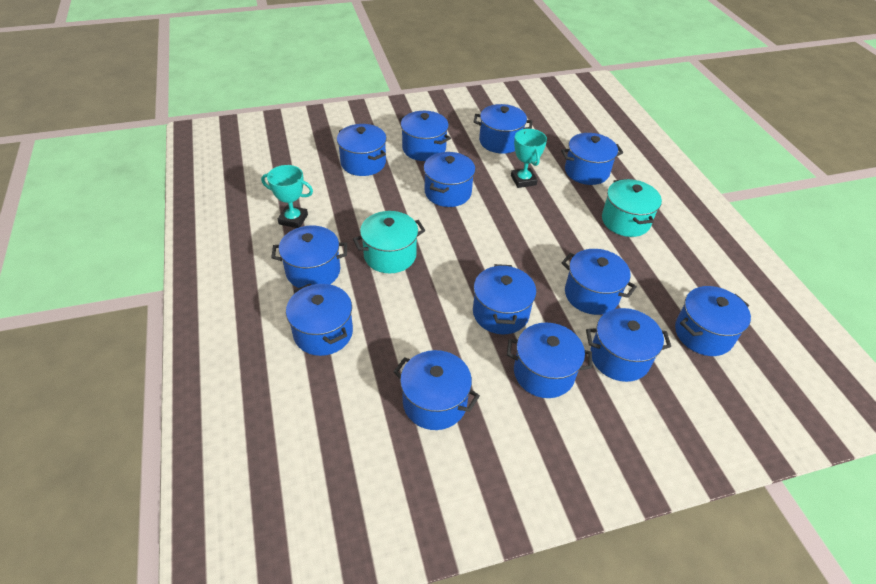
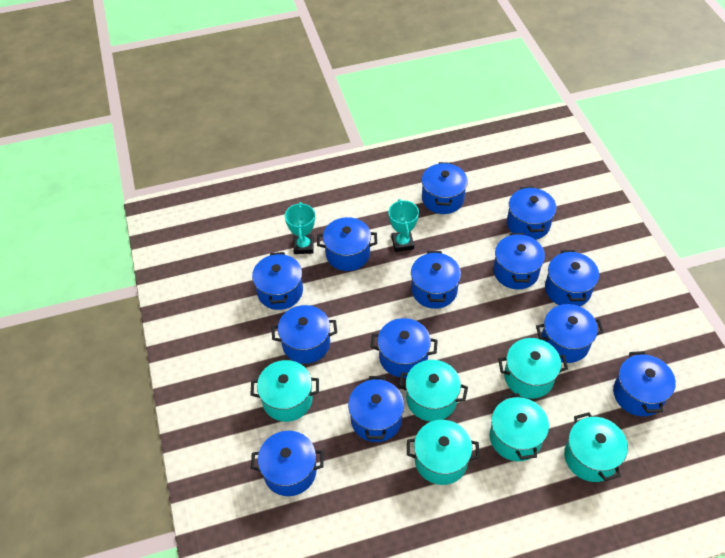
turquoise pot: [353,211,426,273] [602,179,662,237] = 2 -> [250,360,319,422] [398,360,468,421] [407,420,479,485] [490,393,549,461] [498,338,568,399] [564,412,628,482] = 6

